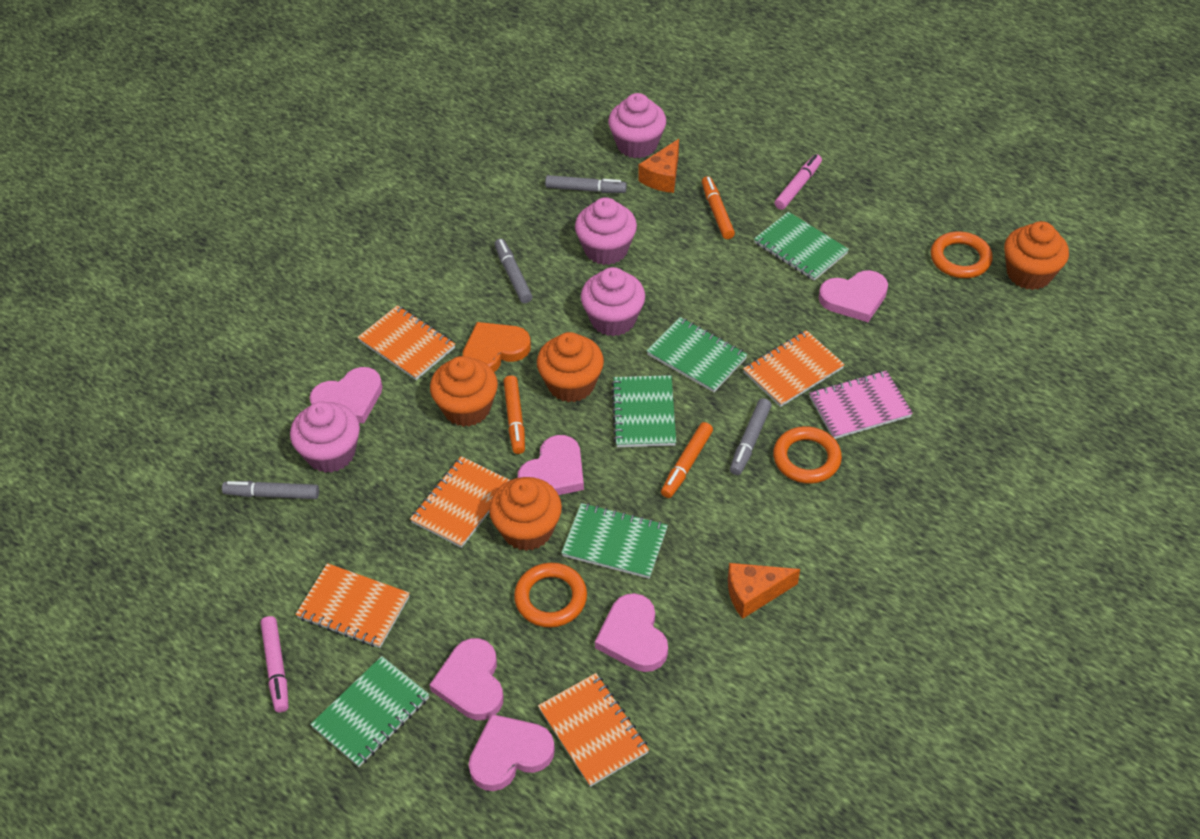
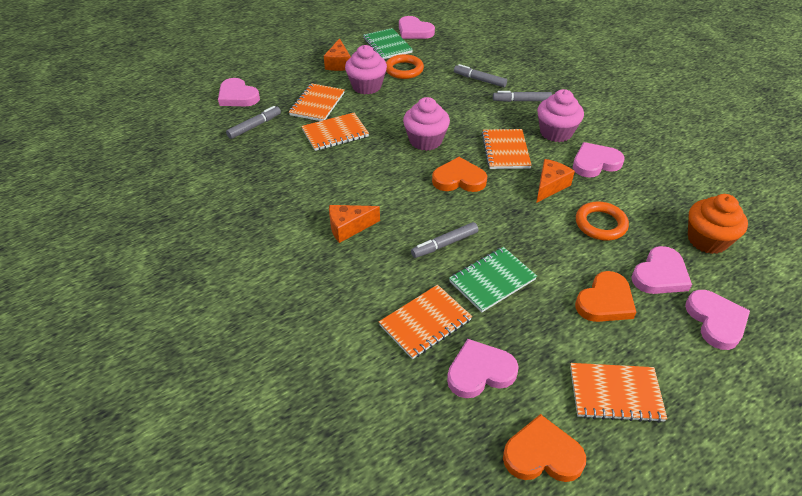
green notebook: [310,656,429,767] [561,503,668,579] [611,375,676,447] [647,317,747,392] [754,212,849,281] = 5 -> [363,28,413,59] [449,247,537,313] = 2
orange cheese: [639,139,679,193] [728,563,800,619] = 2 -> [324,38,351,71] [329,205,380,243] [536,159,575,203] = 3
orange cupcake: [430,356,498,427] [489,477,562,551] [537,332,604,402] [1004,221,1069,290] = 4 -> [688,194,748,254] = 1
orange heart: [462,322,531,372] = 1 -> [432,157,487,192] [503,414,586,482] [575,271,637,322] = 3
orange marker: [503,375,525,454] [661,422,713,498] [702,176,735,239] = 3 -> none = 0
orange ring: [514,563,587,628] [773,426,842,484] [931,231,993,278] = 3 -> [386,54,424,79] [576,202,629,241] = 2
pink cupcake: [290,402,360,473] [575,197,637,265] [581,267,645,336] [608,93,666,158] = 4 -> [345,45,387,94] [403,97,450,151] [537,89,584,142] = 3
pink marker: [260,616,289,712] [774,154,822,210] = 2 -> none = 0
pink notebook: [809,371,913,439] = 1 -> none = 0

